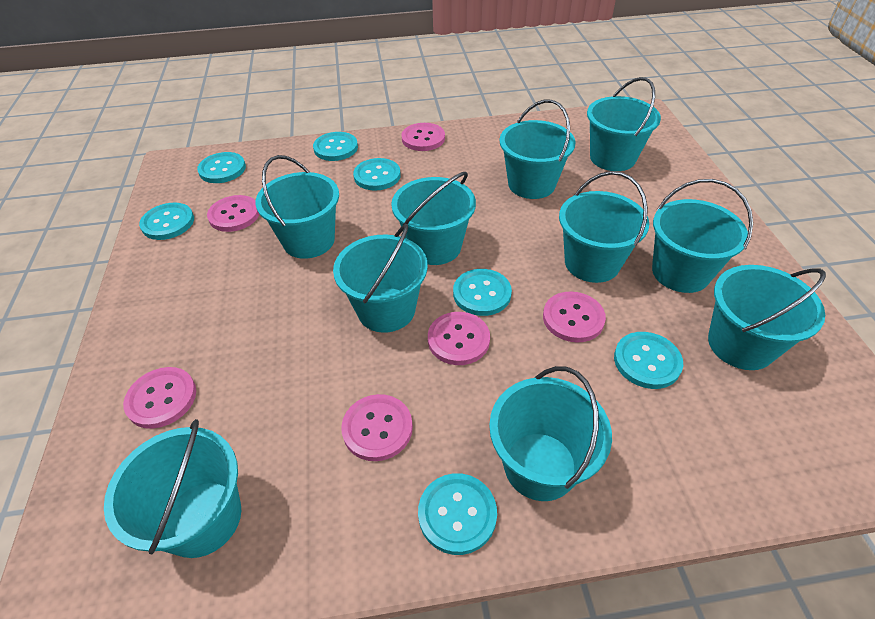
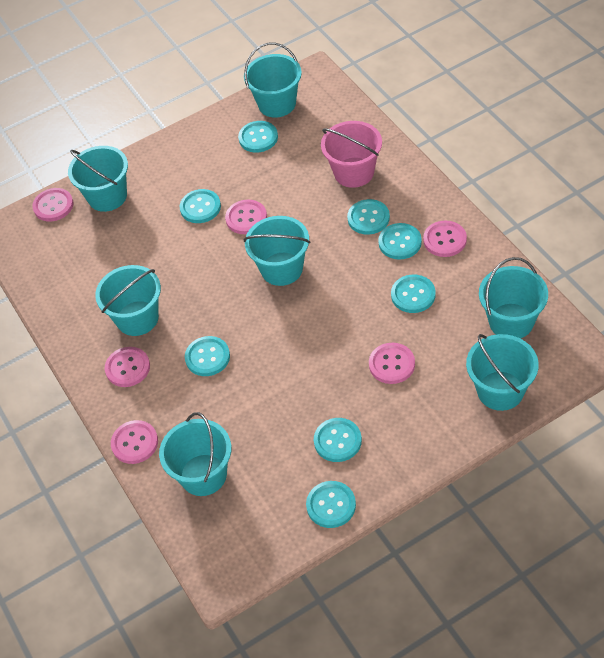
pink bucket: none = 0 -> [321,121,382,188] = 1
turquoise bucket: [104,419,241,558] [255,155,339,259] [333,224,428,333] [391,172,476,265] [489,366,612,501] [499,100,576,199] [559,171,649,283] [587,77,661,171] [652,179,753,293] [708,265,826,370] = 10 -> [68,146,128,212] [95,265,161,336] [159,412,231,496] [243,216,310,286] [244,43,302,118] [466,334,539,411] [479,257,548,339] = 7
turquoise button: [139,202,194,240] [197,152,246,183] [313,132,358,161] [353,158,401,191] [418,473,497,555] [453,269,512,316] [614,332,683,389] = 7 -> [180,189,221,223] [185,336,230,376] [238,121,278,153] [306,481,356,528] [314,418,362,462] [347,199,390,235] [378,223,422,259] [391,275,436,313] = 8

